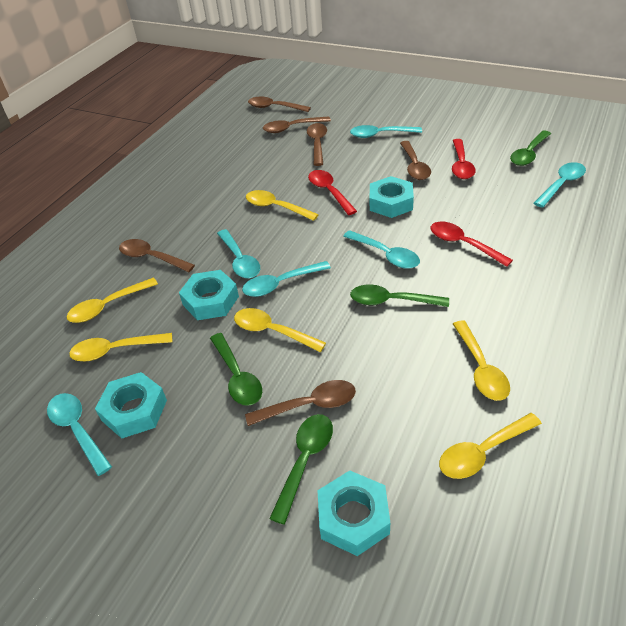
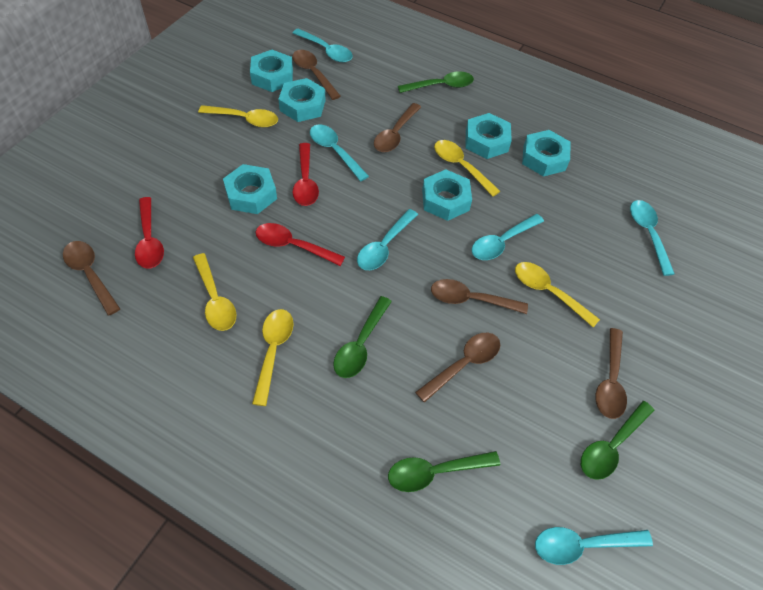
turquoise nut: [95,372,167,438] [179,270,239,320] [317,470,390,556] [370,176,414,218] = 4 -> [223,164,277,214] [250,50,293,92] [278,78,326,122] [422,169,472,221] [466,113,512,159] [522,130,571,177] = 6
yellow spoon: [67,278,158,323] [69,333,172,362] [234,308,326,352] [246,190,319,221] [439,413,542,479] [453,321,510,401] = 6 -> [193,253,236,331] [198,105,278,127] [252,309,294,406] [434,140,500,197] [515,262,600,327] = 5

